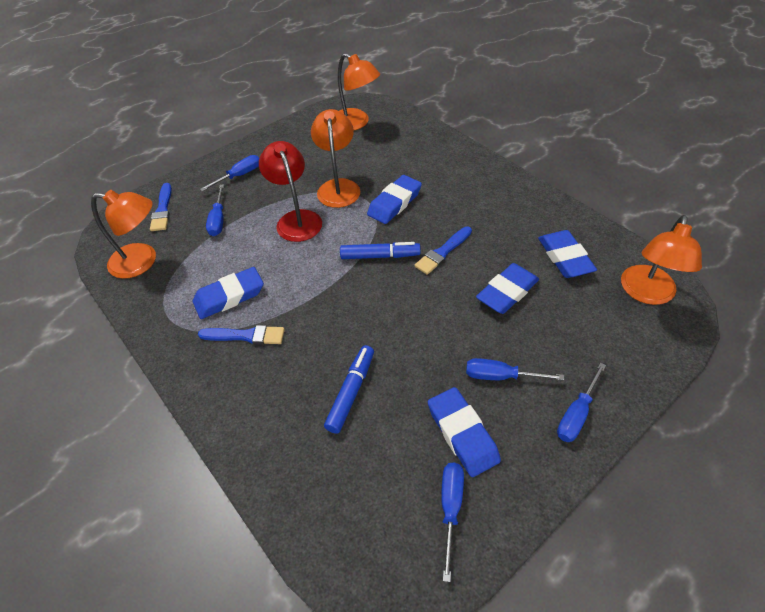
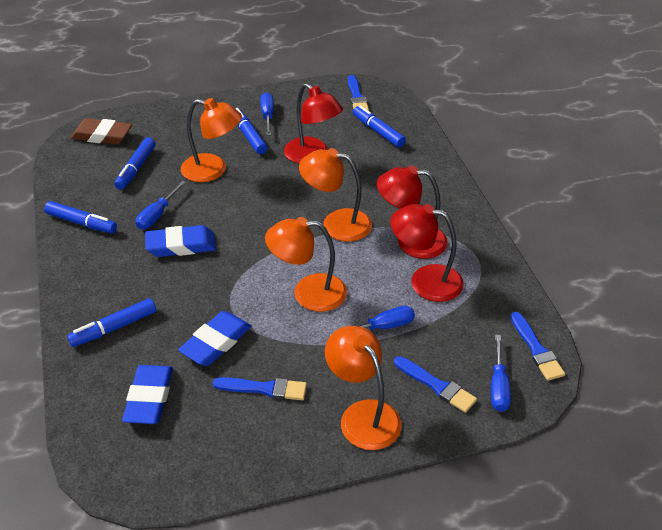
blue brush: [150,183,172,231] [198,325,285,345] [415,226,472,275] = 3 -> [213,377,307,400] [348,75,369,111] [394,356,477,413] [511,312,565,381] = 4
blue eraser: [193,267,264,319] [367,175,422,224] [428,387,501,477] [476,263,539,314] [538,230,597,278] = 5 -> [122,365,173,424] [145,225,216,257] [178,311,251,366] = 3
blue marker: [324,345,374,434] [340,242,421,259] = 2 -> [44,201,117,233] [67,298,156,347] [114,137,156,190] [235,108,267,154] [353,105,406,148] = 5
blue screwdriver: [200,155,259,191] [206,184,224,236] [441,463,464,582] [466,358,564,380] [557,363,606,442] = 5 -> [136,181,186,229] [260,92,274,136] [330,306,415,335] [491,335,511,412] = 4
brown eraser: none = 0 -> [71,118,132,145] = 1
red lamp: [259,141,322,242] = 1 -> [284,83,343,164] [377,166,448,259] [390,204,464,302] = 3

